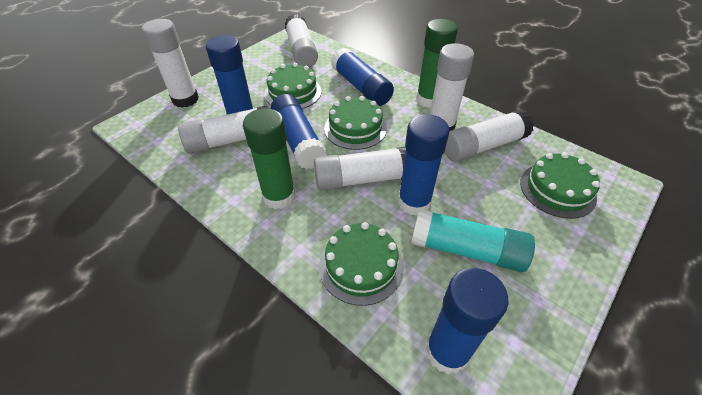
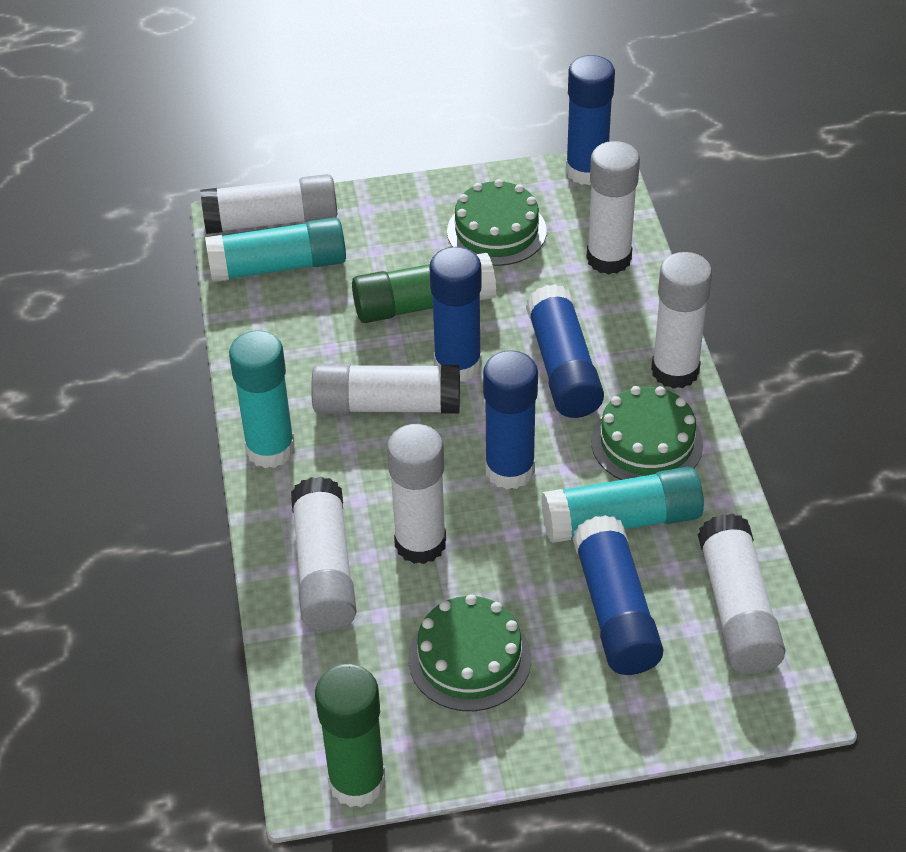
green cake: [264,63,322,109] [319,222,404,306] [324,96,387,150] [520,153,600,219] = 4 -> [408,594,531,711] [447,179,547,266] [591,386,703,480] = 3
turquoise glue stick: [411,209,535,272] = 1 -> [205,217,346,282] [229,330,295,468] [541,467,704,543] = 3
white glue stick: [142,19,199,108] [178,105,269,154] [285,14,318,67] [314,147,406,190] [430,43,474,131] [445,109,534,162] = 6 -> [200,174,337,234] [291,477,357,632] [311,363,460,414] [387,424,446,564] [586,141,640,274] [651,252,712,389] [698,513,786,674] = 7

